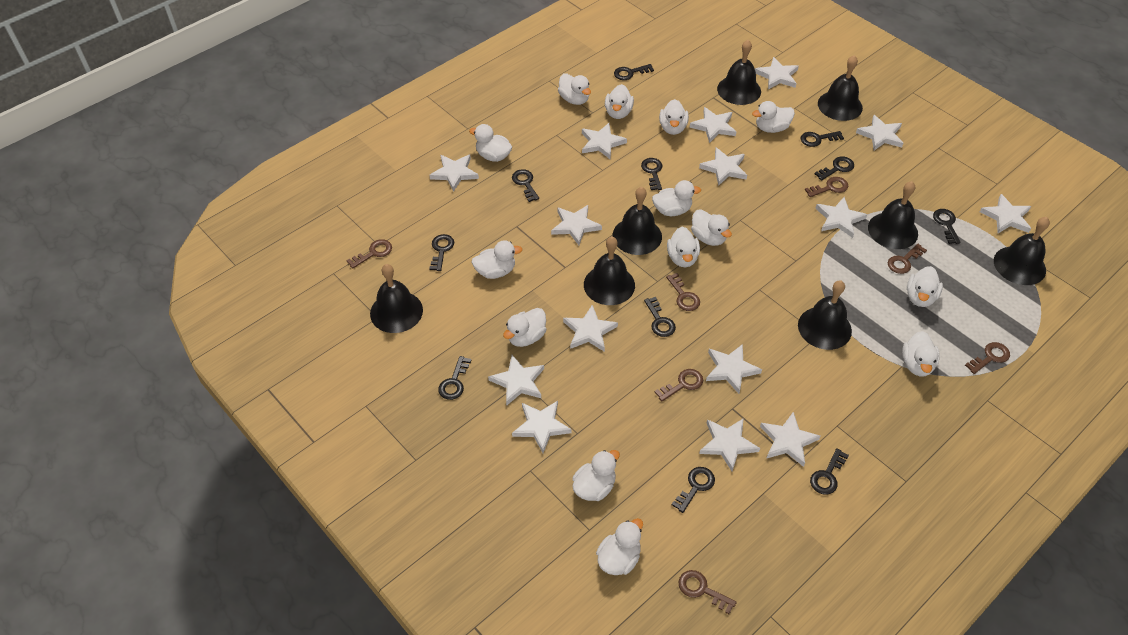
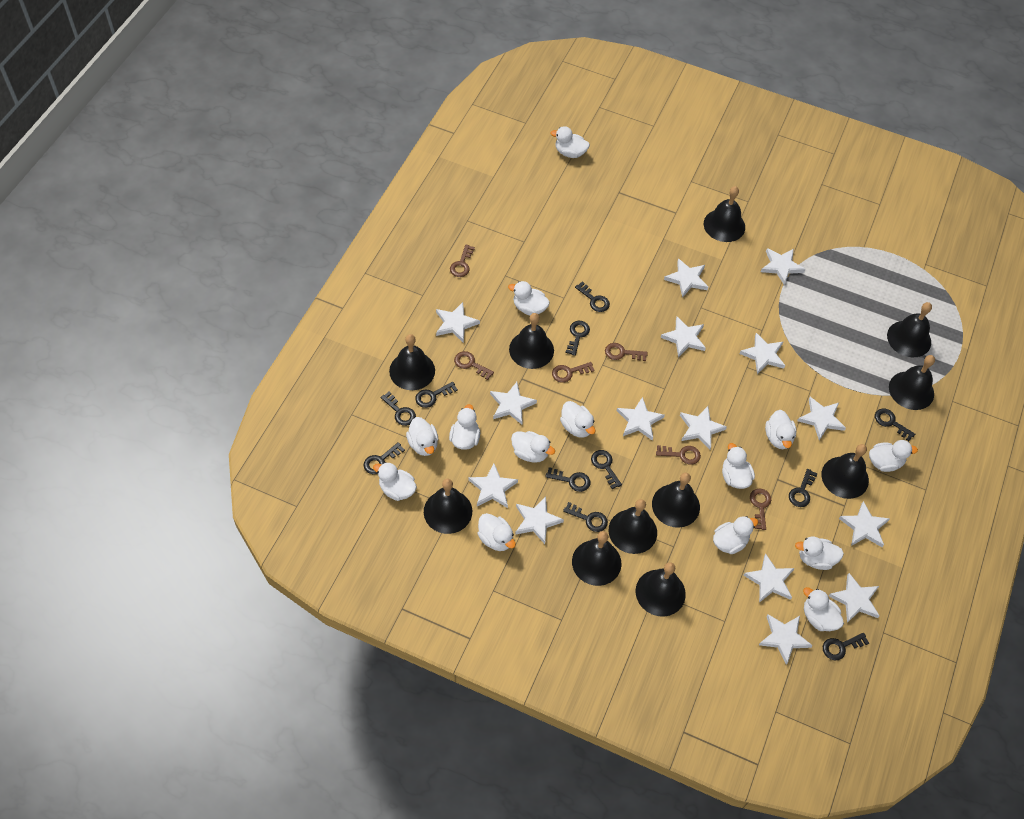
black bell: [370,264,423,333] [584,237,635,305] [613,187,662,255] [717,40,761,105] [798,280,852,350] [818,55,863,121] [868,181,918,249] [994,217,1050,285] = 8 -> [389,334,435,390] [424,479,472,534] [509,313,554,369] [572,531,622,586] [609,499,657,554] [636,562,686,617] [652,473,700,528] [704,186,745,242] [822,444,869,499] [887,302,932,357] [889,355,935,410] = 11
brown key: [347,239,392,269] [655,369,703,401] [666,273,700,311] [679,570,737,614] [805,177,848,197] [888,244,927,274] [965,342,1010,374] = 7 -> [450,245,475,277] [454,351,494,380] [552,362,594,383] [605,343,647,361] [656,445,701,465] [750,488,771,530] = 6

